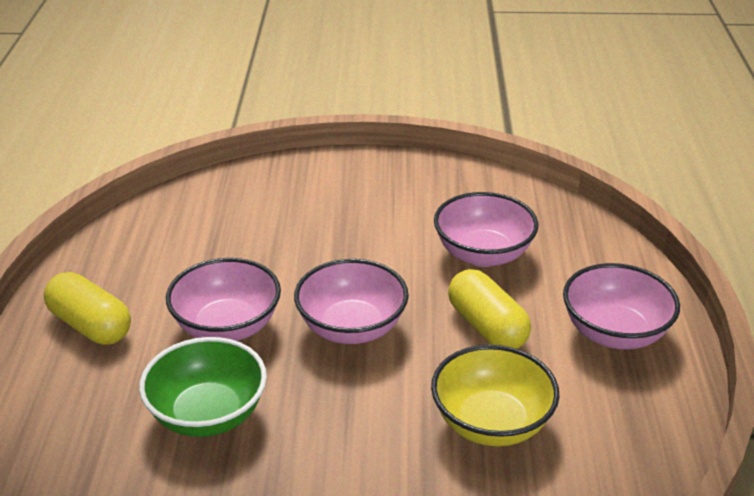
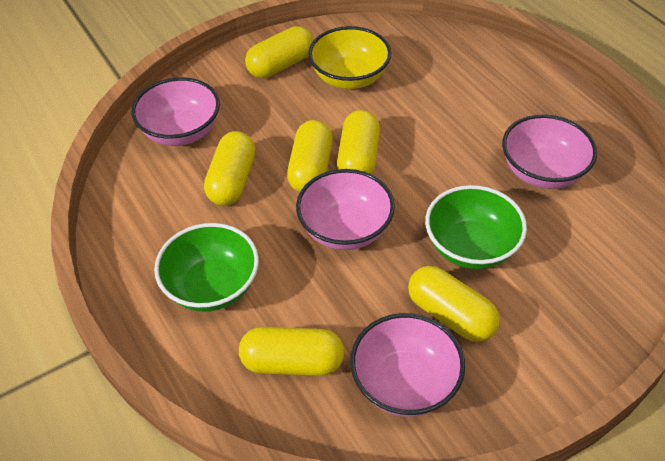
green bowl: [139,337,267,437] = 1 -> [154,223,259,312] [425,185,527,269] = 2
yellow capsule: [44,272,131,345] [448,269,531,349] = 2 -> [204,131,255,206] [239,327,344,376] [245,26,314,78] [287,120,333,192] [337,110,380,174] [408,266,500,342] = 6

